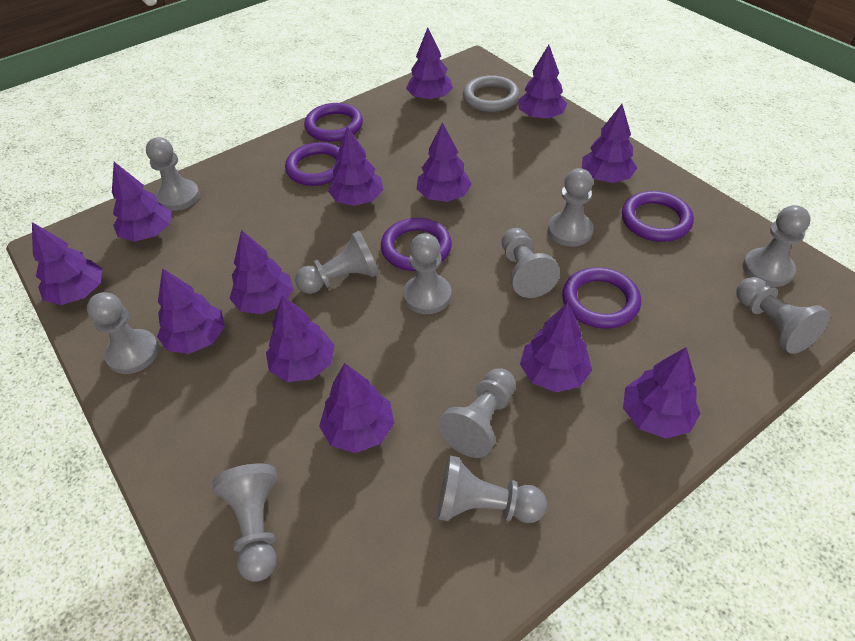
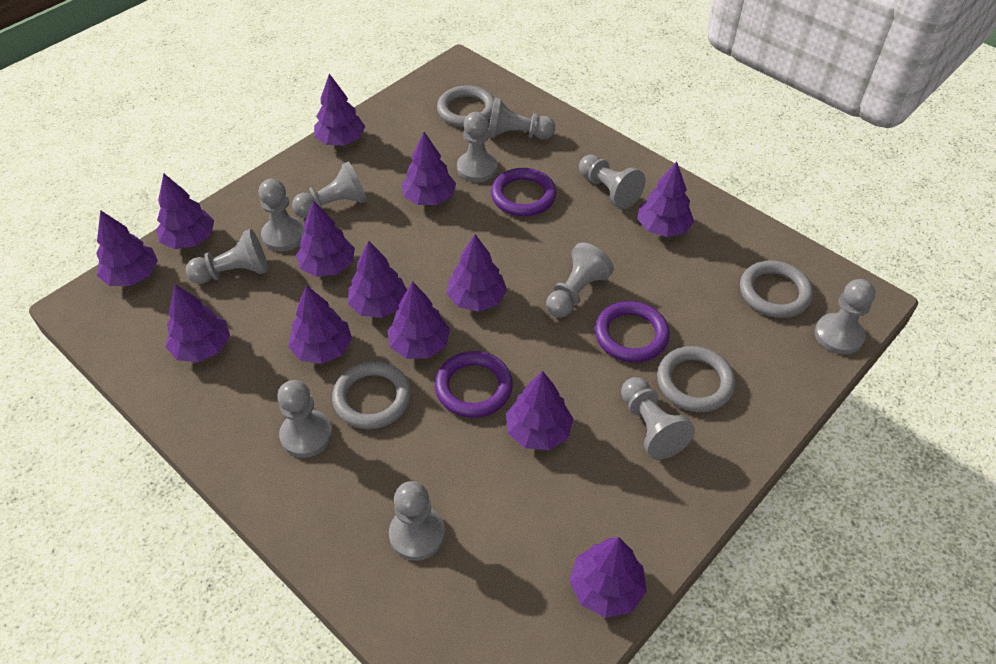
grey ring: [463,75,520,112] = 1 -> [332,361,411,429] [437,85,494,127] [657,346,736,412] [740,261,813,318] = 4
purple ring: [285,142,339,186] [304,103,363,142] [381,218,452,271] [562,267,641,329] [622,191,694,242] = 5 -> [435,351,513,418] [491,168,556,216] [595,301,670,363] = 3

